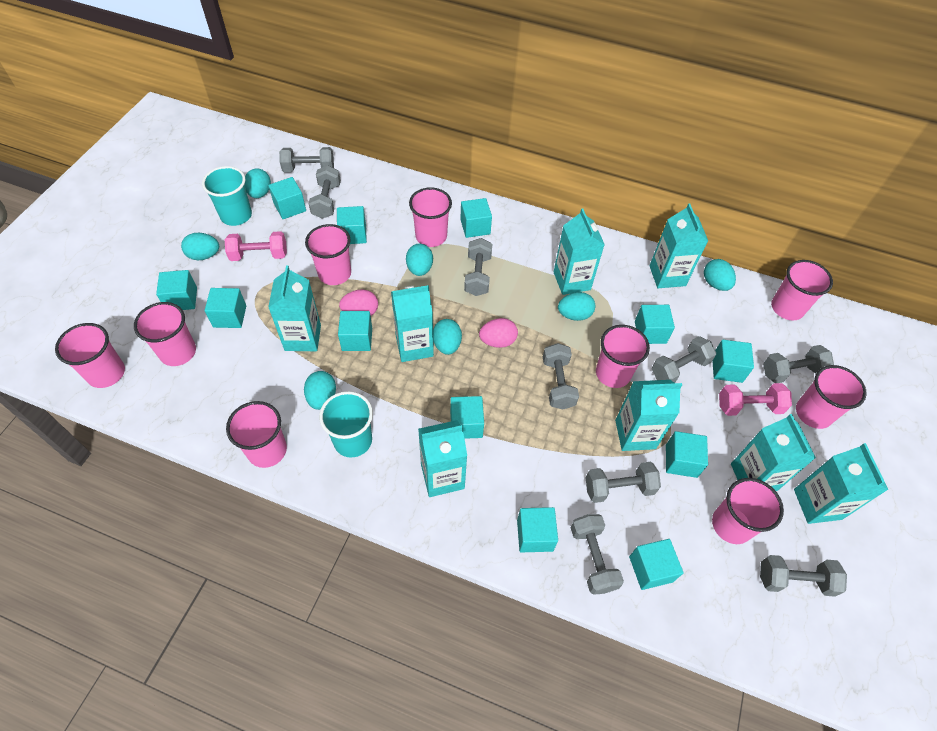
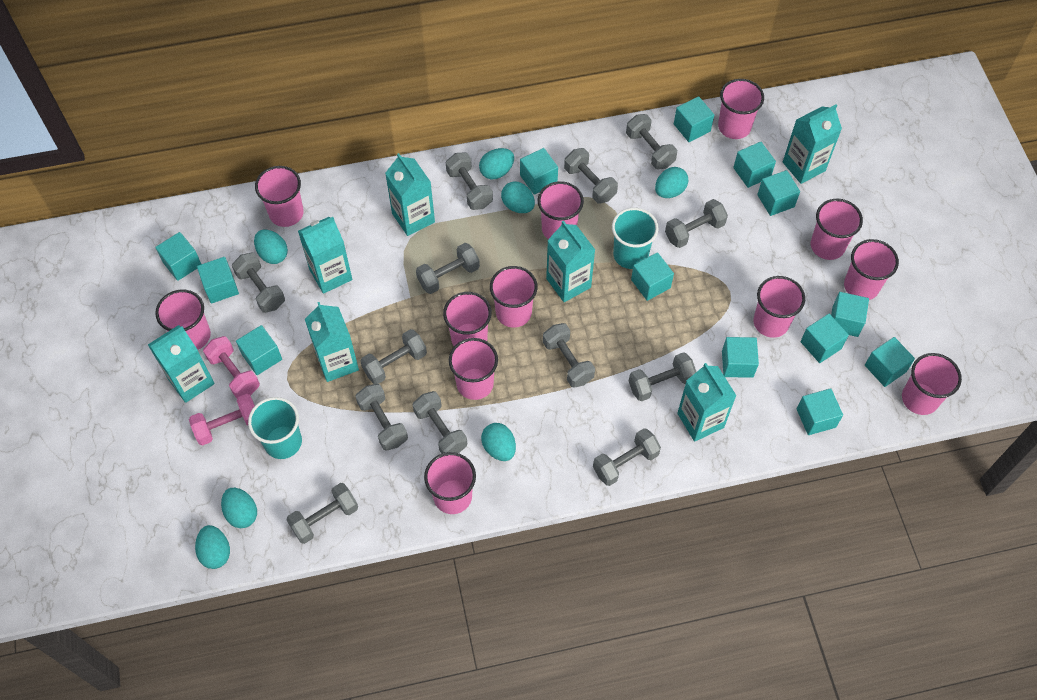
grey dumbbell: [279,147,334,172] [309,165,341,219] [464,238,492,296] [543,343,579,410] [571,514,624,595] [586,462,661,503] [652,336,716,383] [760,555,847,597] [763,345,834,383] = 9 -> [232,253,285,313] [286,483,358,544] [355,384,408,451] [360,329,427,384] [413,391,467,454] [416,243,480,294] [446,152,493,210] [543,323,595,388] [564,148,618,204] [593,428,661,486] [626,114,677,169] [629,352,696,401] [665,199,728,248] = 13
pink cup: [55,323,125,388] [134,302,196,366] [226,401,287,468] [305,224,351,285] [409,187,452,247] [596,325,650,388] [712,478,784,544] [771,260,833,320] [796,365,867,429] = 9 -> [155,290,211,350] [255,166,304,227] [424,452,476,514] [443,292,492,346] [449,338,498,400] [490,266,538,328] [538,181,584,239] [718,79,764,139] [753,276,805,338] [811,199,863,260] [844,239,899,300] [902,353,962,415] = 12
pink egg: [339,289,378,316] [479,318,518,348] = 2 -> none = 0
turquoise carton: [268,265,321,351] [391,285,434,362] [418,420,467,497] [554,208,605,295] [615,380,682,451] [649,203,708,288] [731,414,816,491] [794,443,888,524] = 8 -> [148,325,215,403] [298,217,353,294] [305,302,359,382] [385,153,435,236] [546,220,595,302] [677,363,737,442] [783,104,842,184] = 7
turquoise cube: [156,270,197,310] [205,288,246,328] [268,177,306,219] [337,206,367,244] [338,311,372,351] [450,396,484,439] [460,198,492,238] [517,507,558,552] [629,539,684,590] [635,305,675,344] [666,431,708,478] [713,340,754,383] = 12 -> [155,232,201,281] [197,257,239,303] [236,325,282,375] [520,148,558,194] [631,252,674,301] [674,96,714,142] [722,337,759,378] [733,142,776,188] [757,170,800,216] [797,388,843,435] [801,314,849,363] [831,292,869,337] [865,337,915,387] = 13

